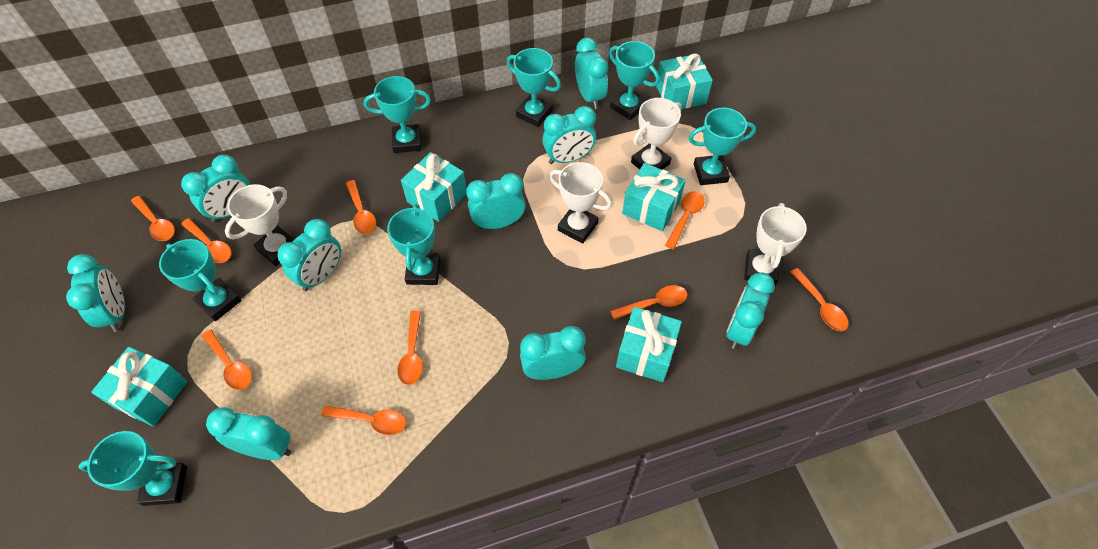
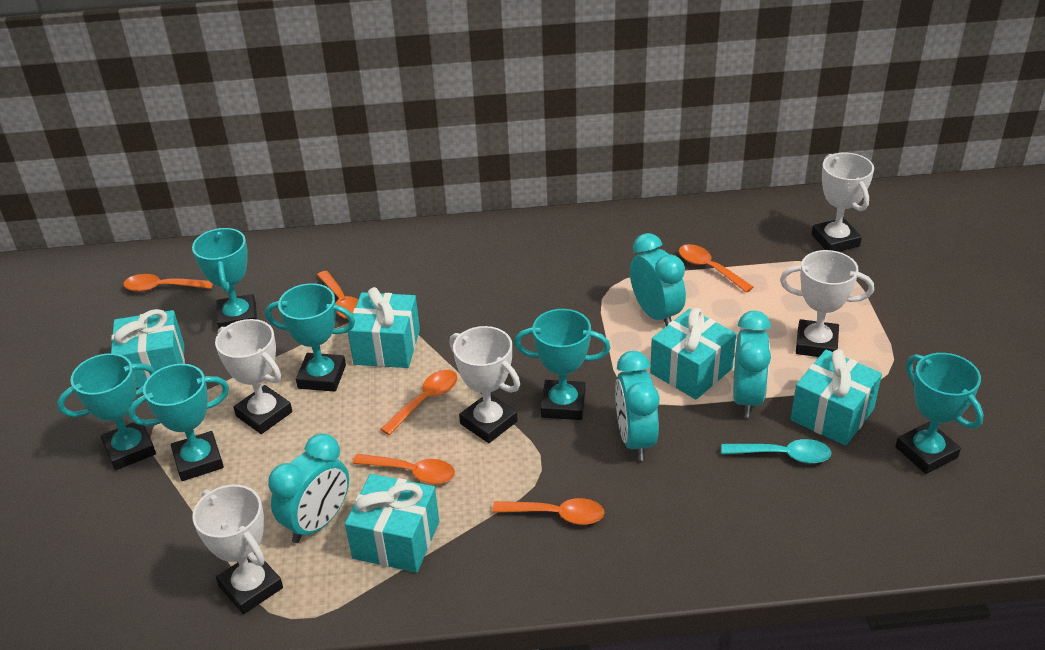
orange spoon: [131,196,175,241] [181,218,231,263] [202,330,252,390] [321,405,406,435] [346,180,376,234] [397,311,423,385] [610,285,687,320] [665,191,705,249] [790,268,848,331] = 9 -> [123,274,213,292] [317,271,358,319] [352,454,455,484] [380,370,458,435] [492,498,605,525] [679,244,753,293] = 6
turquoise clock: [66,254,125,332] [181,155,250,223] [206,407,291,460] [277,219,341,291] [466,173,525,229] [520,326,586,380] [542,106,596,164] [575,38,608,109] [726,273,775,349] = 9 -> [268,434,349,543] [615,351,659,461] [630,233,686,326] [733,311,771,417] = 4
turquoise spoon: none = 0 -> [721,439,832,464] = 1
turquoise trophy: [79,431,187,506] [159,239,242,321] [364,76,431,153] [387,204,441,285] [507,48,561,127] [609,41,660,120] [689,108,756,185] = 7 -> [57,353,156,470] [128,364,229,481] [192,228,257,329] [265,283,355,392] [514,309,610,420] [896,353,984,474] = 6
white trophy: [225,184,295,266] [549,162,612,243] [631,98,682,170] [744,203,807,286] = 4 -> [192,485,283,614] [215,319,292,434] [449,326,520,443] [780,250,874,357] [812,152,874,252] = 5

